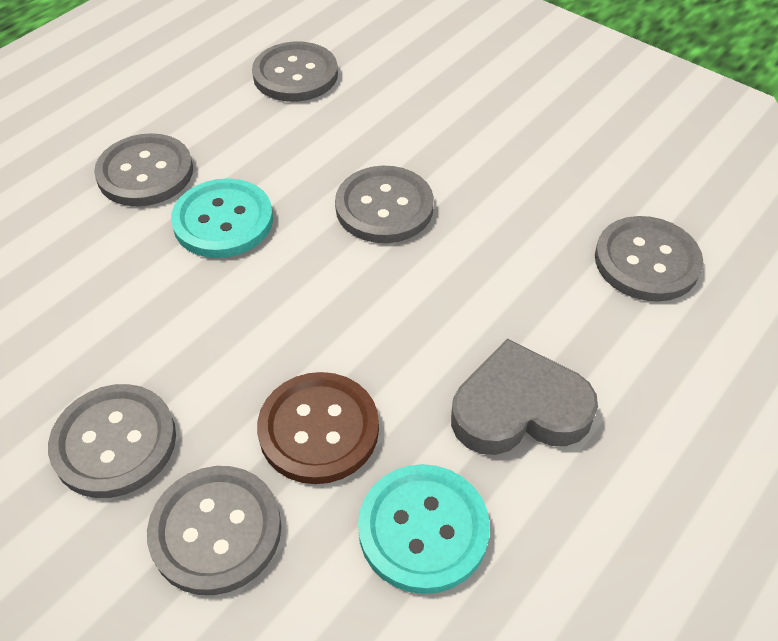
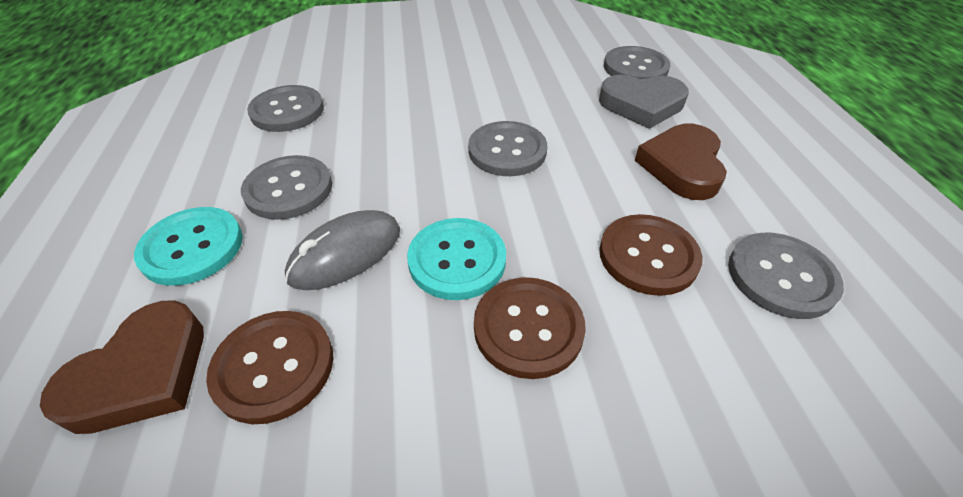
brown button: [257,372,379,484] = 1 -> [206,311,334,424] [474,277,586,379] [599,214,703,296] = 3
brown heart: none = 0 -> [40,301,204,434] [635,124,727,200] = 2
grey button: [48,384,176,498] [94,133,193,206] [147,466,281,595] [252,42,338,102] [335,166,434,243] [595,216,703,302] = 6 -> [241,155,332,220] [247,85,324,132] [468,121,547,176] [604,46,670,79] [728,233,844,319] = 5
grey mouse: none = 0 -> [285,210,400,290] = 1

